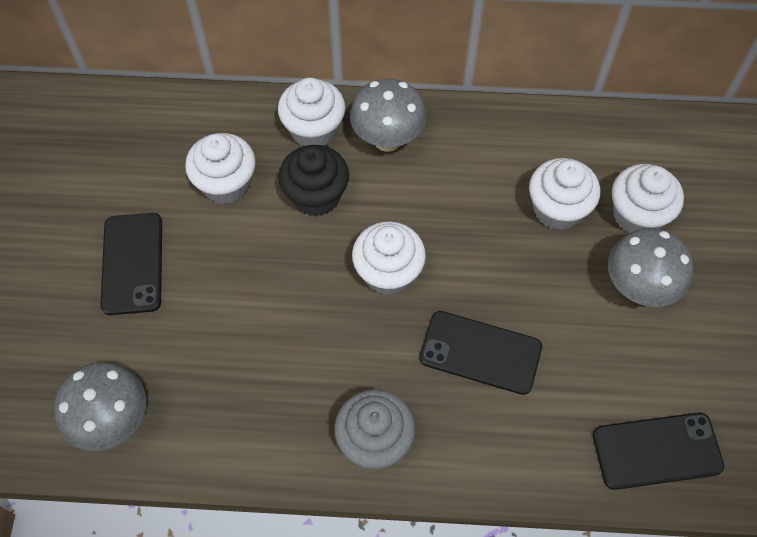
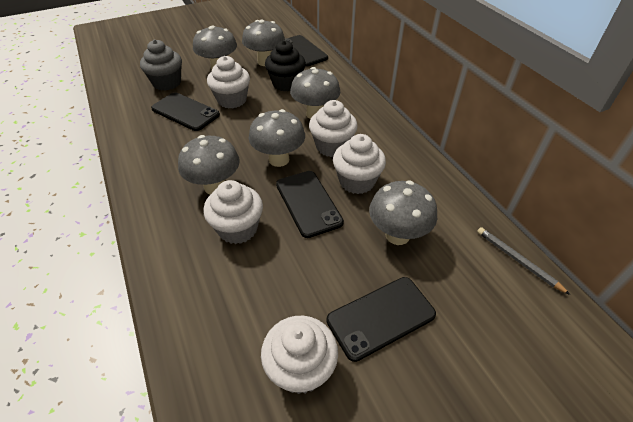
black phone: [100,213,162,315] [419,311,542,395] [593,412,724,490] = 3 -> [151,92,220,131] [276,171,344,238] [285,35,328,67] [326,277,436,362] = 4
grey mushroom: [54,362,146,451] [350,78,426,152] [608,228,693,307] = 3 -> [178,135,240,195] [193,25,237,71] [242,20,285,66] [249,109,305,167] [290,67,340,119] [369,181,437,245] = 6
grey pencil: none = 0 -> [477,227,570,295] = 1

